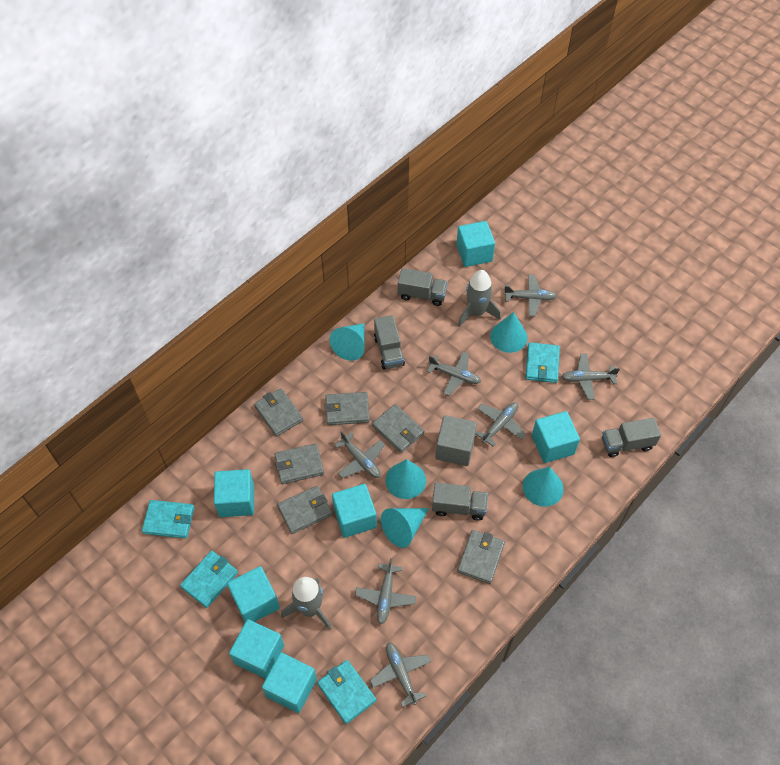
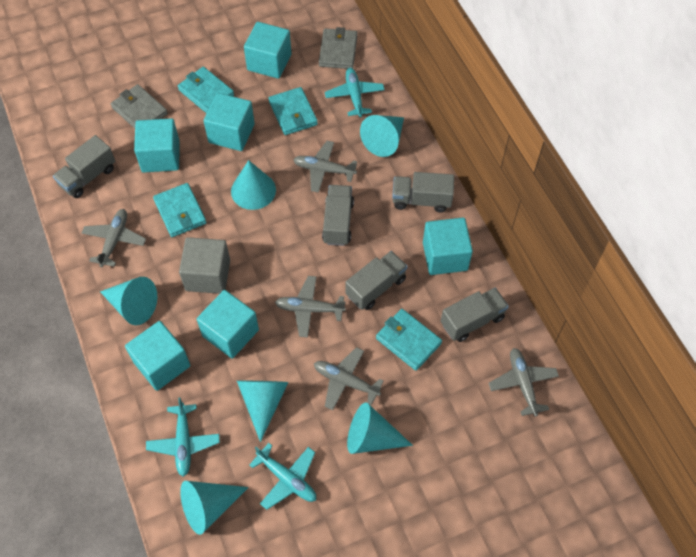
grey plane: [334,431,385,478] [355,558,416,624] [370,642,431,707] [427,351,481,396] [476,402,526,447] [503,274,557,316] [561,354,620,400] = 7 -> [82,209,146,267] [275,276,346,338] [293,141,357,193] [314,347,384,410] [489,348,559,416] = 5
grey rocket: [281,577,332,630] [458,270,501,327] = 2 -> none = 0
grey truck: [374,315,405,370] [398,268,448,306] [432,483,488,521] [602,418,661,457] = 4 -> [53,135,115,198] [322,185,354,246] [345,251,408,310] [392,172,454,212] [441,288,509,342] = 5
grey wallet: [254,388,303,437] [274,443,324,484] [277,486,332,534] [325,392,370,425] [372,404,424,453] [457,530,505,584] = 6 -> [111,84,168,129] [319,27,357,69] = 2
turquoise cone: [330,323,365,361] [381,508,429,548] [386,459,426,499] [490,312,528,353] [523,467,564,507] = 5 -> [100,277,157,325] [180,481,249,535] [231,160,276,210] [237,381,288,442] [347,402,413,454] [360,115,404,157] = 6
turquoise cube: [214,469,254,517] [227,566,280,622] [229,619,284,679] [262,652,317,713] [332,484,377,538] [456,221,495,267] [532,411,580,463] = 7 -> [125,321,190,391] [134,118,180,173] [197,290,259,358] [204,93,255,151] [244,22,291,79] [423,218,473,275] = 6
turquoise plane: none = 0 -> [146,397,220,477] [249,443,316,510] [325,68,385,117] = 3

